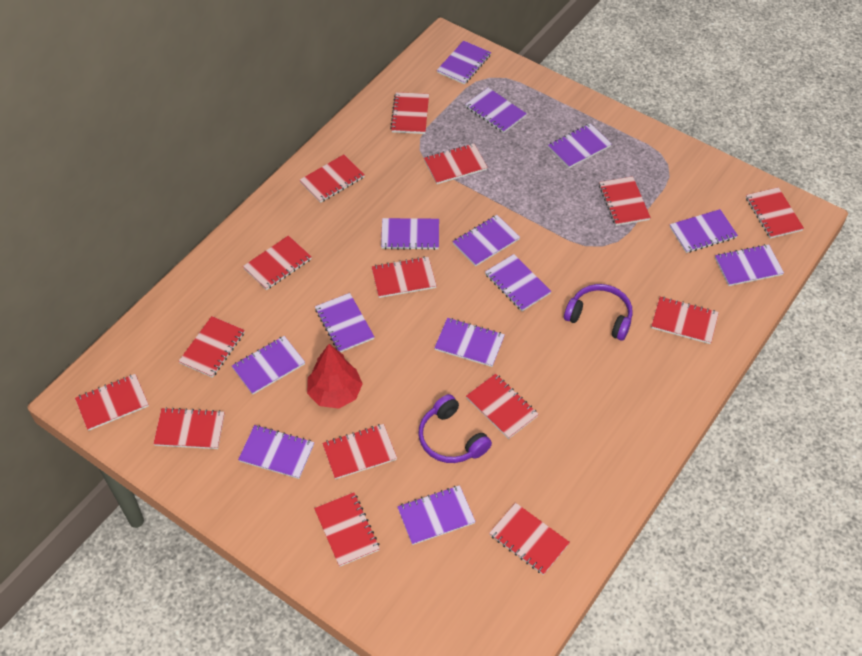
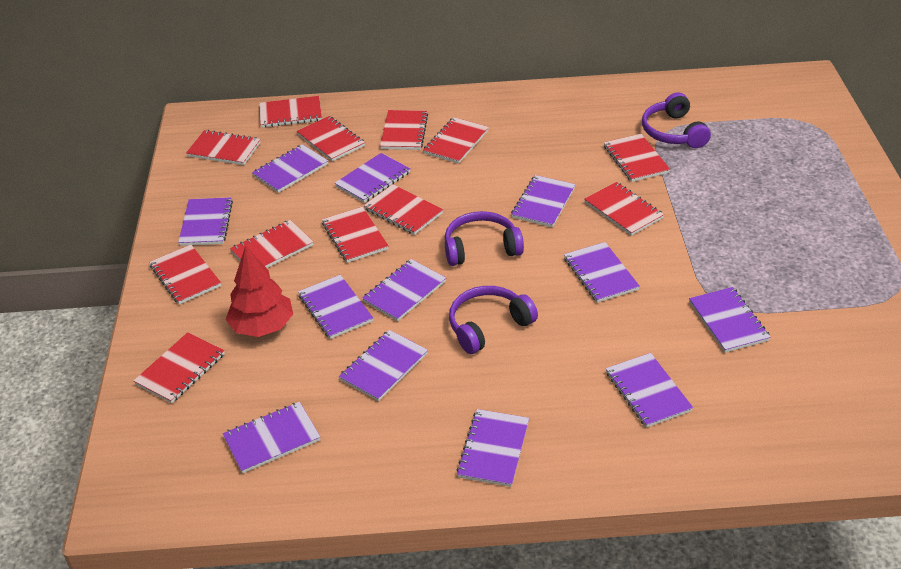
purple headphones: [418,394,492,463] [564,284,633,341] = 2 -> [445,211,524,266] [449,286,538,354] [642,92,711,148] = 3
purple notebook: [232,336,305,395] [238,425,314,479] [315,293,375,353] [381,218,439,250] [397,485,476,545] [434,318,505,367] [437,40,491,85] [453,215,520,267] [465,88,527,133] [485,254,551,311] [548,123,612,168] [670,209,738,253] [715,244,784,286] = 13 -> [178,197,233,246] [222,402,320,473] [252,144,328,193] [298,275,373,339] [334,153,411,203] [339,330,428,401] [362,259,446,321] [456,409,529,487] [511,175,576,227] [564,242,640,303] [606,353,693,428] [689,287,771,352] = 12
red notebook: [75,374,149,431] [153,407,225,449] [179,316,245,378] [243,235,312,290] [300,155,365,203] [314,492,380,567] [322,424,397,479] [372,257,437,298] [390,92,429,134] [424,144,488,184] [466,373,539,439] [489,503,570,575] [599,176,651,226] [651,297,719,344] [746,187,804,239] = 15 -> [133,332,225,403] [149,245,221,304] [186,130,261,165] [230,220,314,268] [259,96,322,128] [297,116,365,162] [322,207,388,263] [364,184,443,235] [380,110,428,150] [423,117,489,164] [584,182,664,236] [604,134,670,182] = 12

